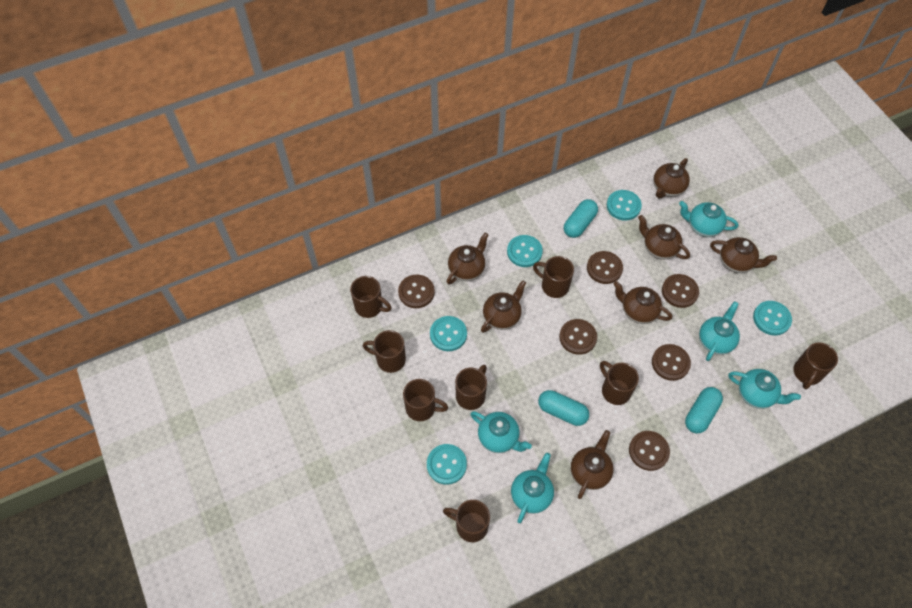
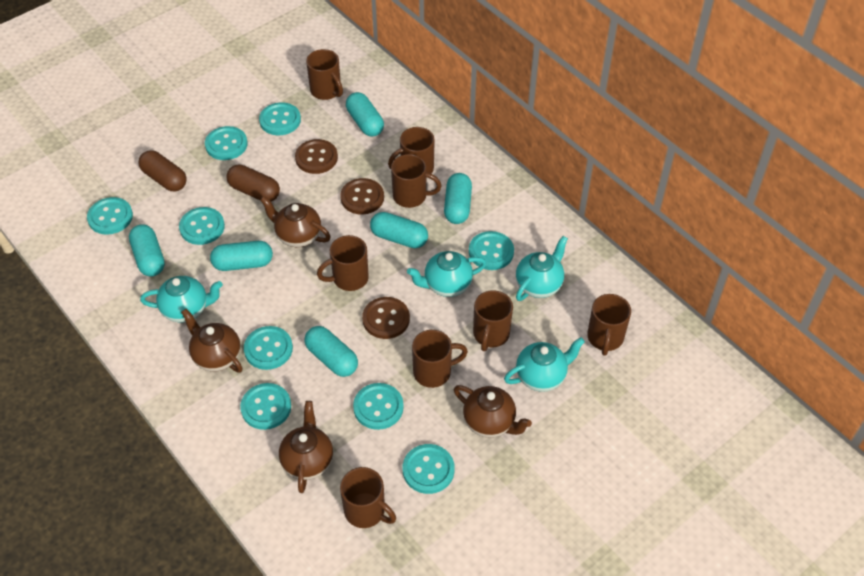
brown button: [398,275,435,308] [559,319,597,355] [587,251,623,284] [629,431,670,471] [652,344,691,381] [662,274,699,308] = 6 -> [295,139,338,174] [340,178,384,215] [362,297,410,339] = 3
brown capsule: none = 0 -> [138,150,187,192] [226,165,280,201] = 2
brown teapot: [447,233,489,284] [481,280,526,333] [571,430,614,499] [614,281,672,324] [638,215,690,260] [653,158,690,198] [710,237,777,273] = 7 -> [181,309,243,373] [260,196,331,247] [279,401,333,493] [454,385,532,438] = 4
turquoise button: [427,444,467,485] [430,316,467,351] [507,235,543,267] [607,190,642,221] [753,301,792,336] = 5 -> [87,197,133,235] [179,207,225,245] [205,126,248,160] [240,383,291,430] [244,326,293,370] [259,102,301,135] [353,383,404,430] [403,444,455,494] [469,231,514,270] = 9
turquoise capsule: [538,390,589,426] [564,199,598,238] [685,387,723,434] = 3 -> [129,225,165,276] [210,241,273,271] [304,326,358,377] [346,92,384,137] [370,212,428,248] [444,173,472,224] = 6
turquoise teapot: [470,411,532,453] [511,453,554,523] [679,201,738,237] [699,301,740,361] [728,369,801,409] = 5 -> [140,276,223,322] [407,251,487,297] [504,337,585,392] [516,236,568,301] = 4

